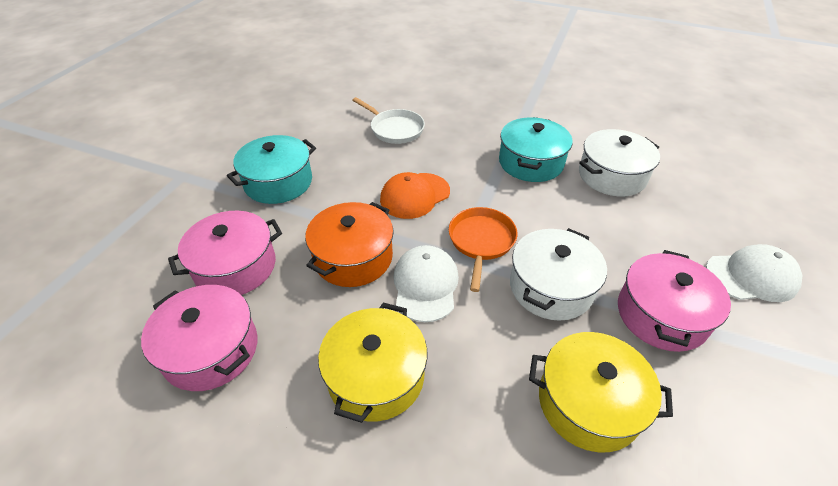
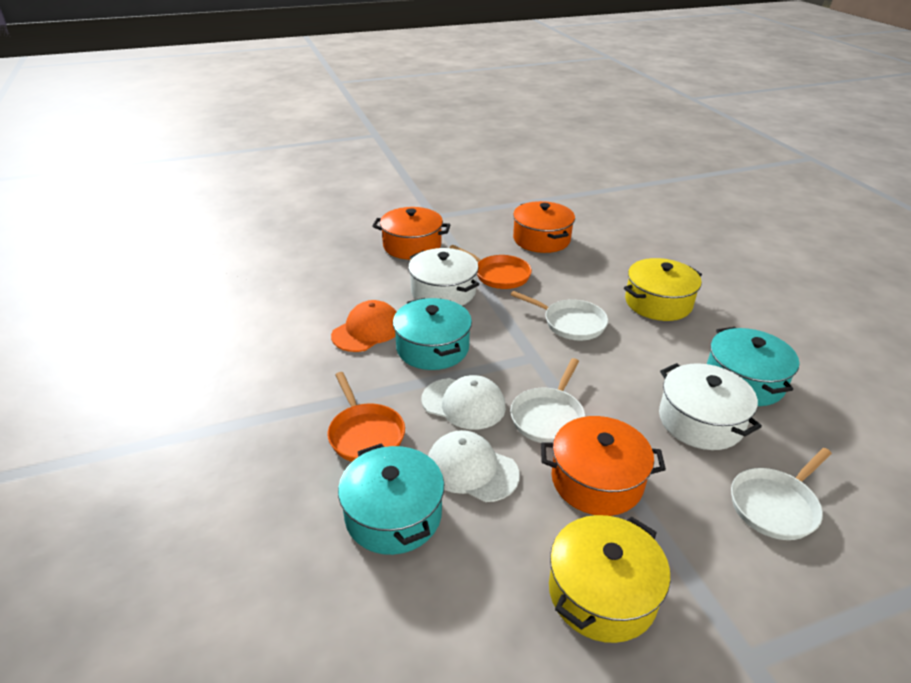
orange pan: [449,207,518,292] = 1 -> [327,372,405,462] [450,245,532,289] = 2
orange pot: [305,202,394,287] = 1 -> [372,207,450,260] [513,201,575,253] [541,416,666,516] = 3
pink pot: [141,285,257,391] [168,211,282,295] [618,250,731,352] = 3 -> none = 0
turquoise pot: [227,135,316,204] [499,117,572,182] = 2 -> [338,443,444,555] [393,298,472,370] [707,327,799,406] = 3
white pan: [352,97,425,144] = 1 -> [510,358,585,443] [511,291,608,341] [731,448,832,540] = 3

